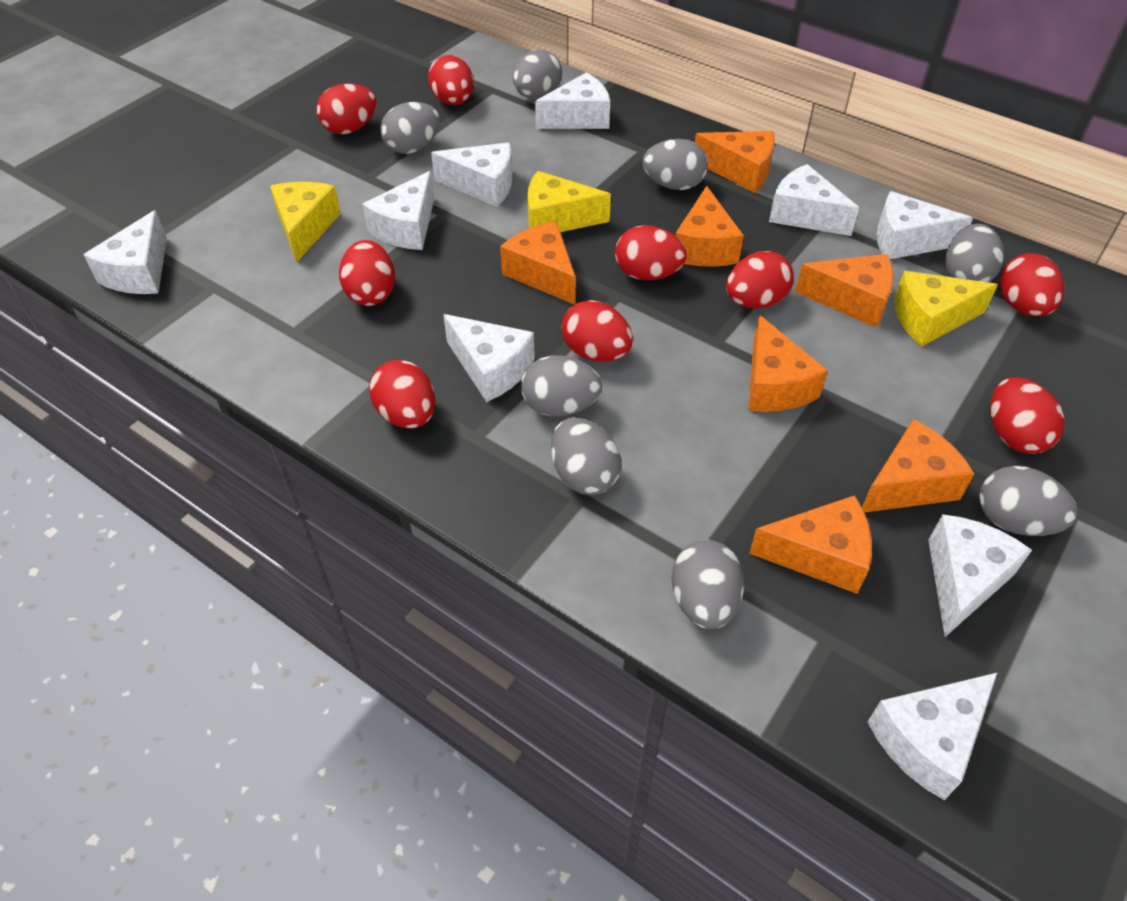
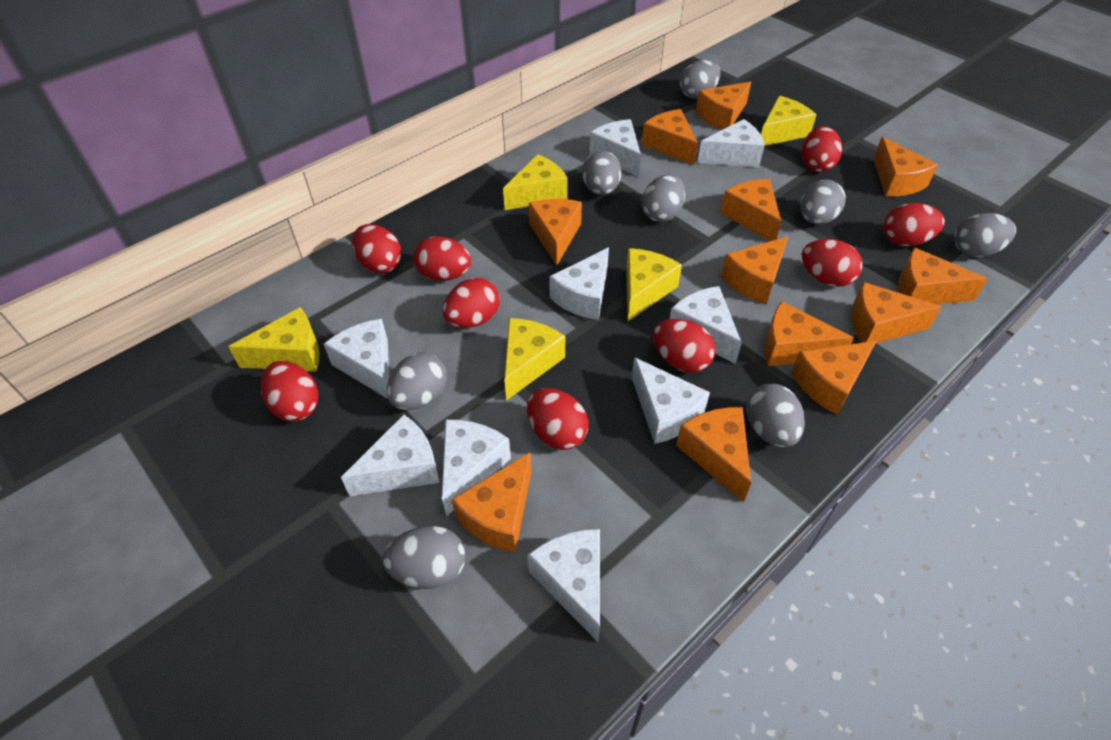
orange cheese: [500,221,576,305] [675,186,744,267] [695,131,775,193] [748,315,828,412] [749,495,872,594] [795,254,894,328] [862,419,974,512] = 7 -> [451,453,532,553] [529,199,582,266] [642,109,698,165] [676,407,751,502] [696,81,751,130] [720,179,781,241] [721,236,789,304] [764,301,854,366] [791,341,876,415] [851,282,942,344] [873,137,938,197] [898,248,988,304] = 12
yellow cheese: [270,182,341,262] [527,171,611,232] [894,271,998,347] = 3 -> [228,307,319,372] [503,154,568,210] [504,318,565,401] [626,248,682,321] [761,96,817,146] = 5

